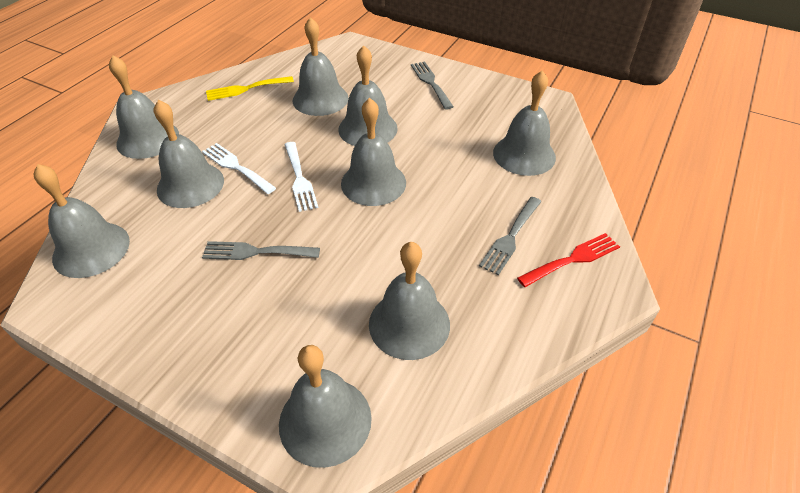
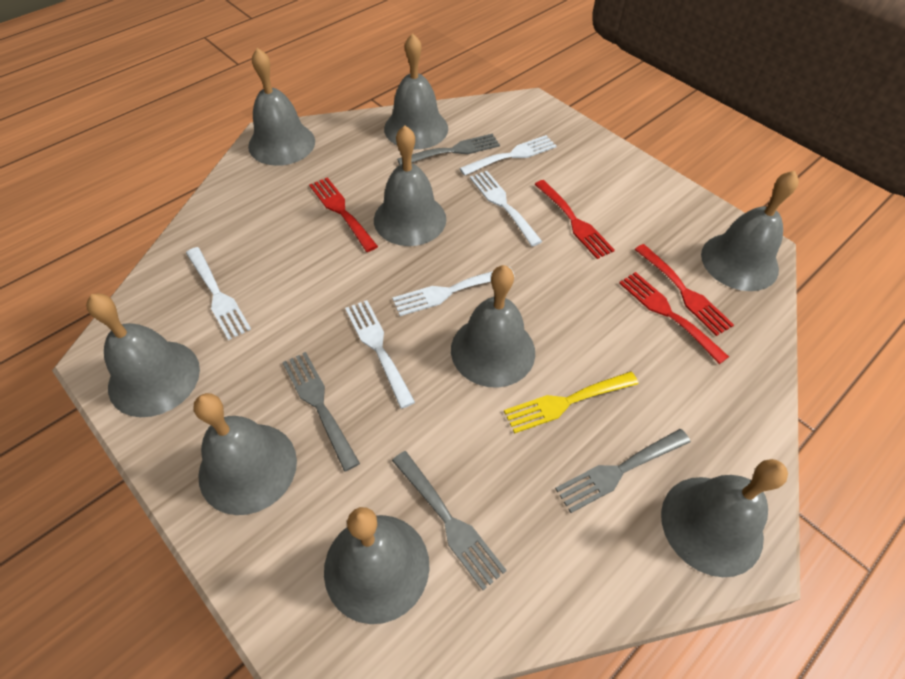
grey fork: [202,241,320,260] [411,62,453,110] [479,197,542,275] = 3 -> [283,352,360,472] [392,451,507,590] [397,134,500,165] [555,429,691,513] = 4
red fork: [517,233,620,287] = 1 -> [309,177,378,252] [534,180,615,259] [619,272,729,364] [634,244,734,336] = 4
white fork: [202,143,276,194] [284,142,318,212] = 2 -> [186,247,251,340] [345,300,415,409] [392,267,515,316] [459,135,557,176] [470,171,543,246] = 5

